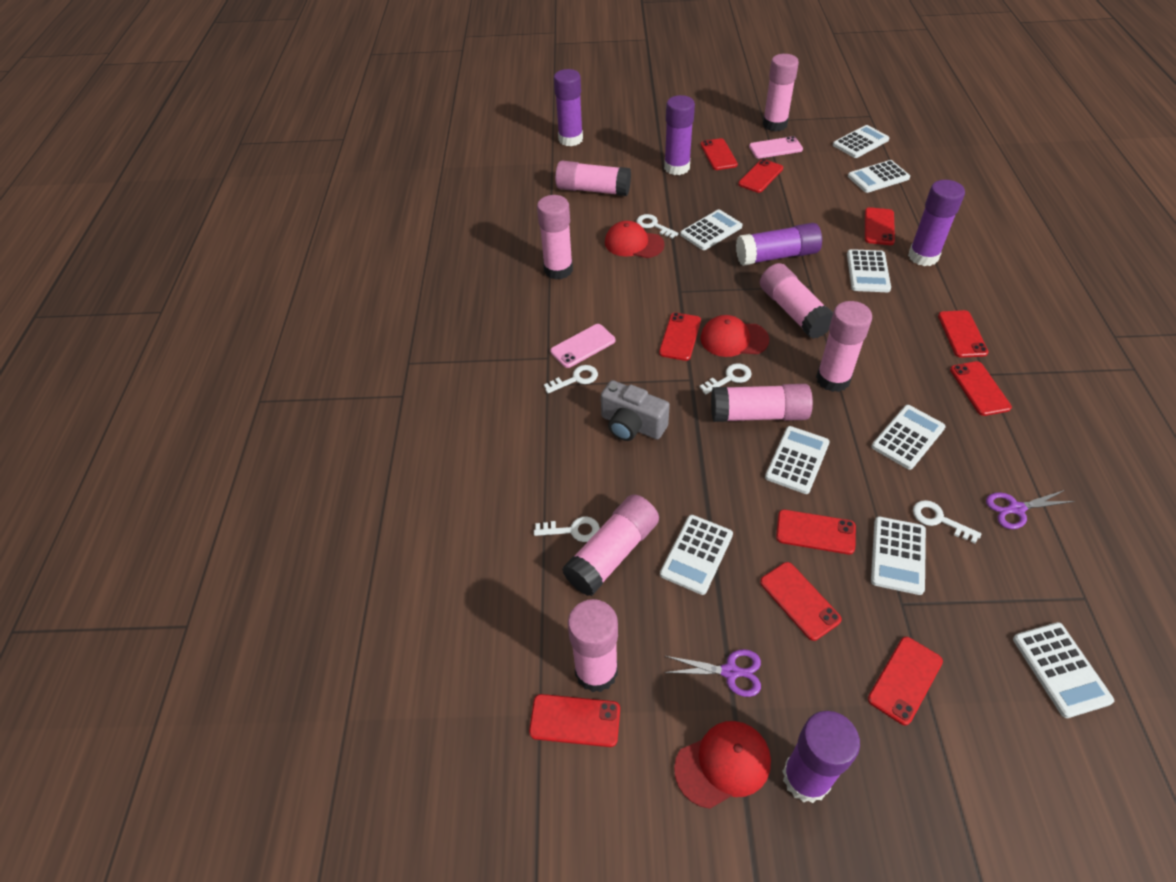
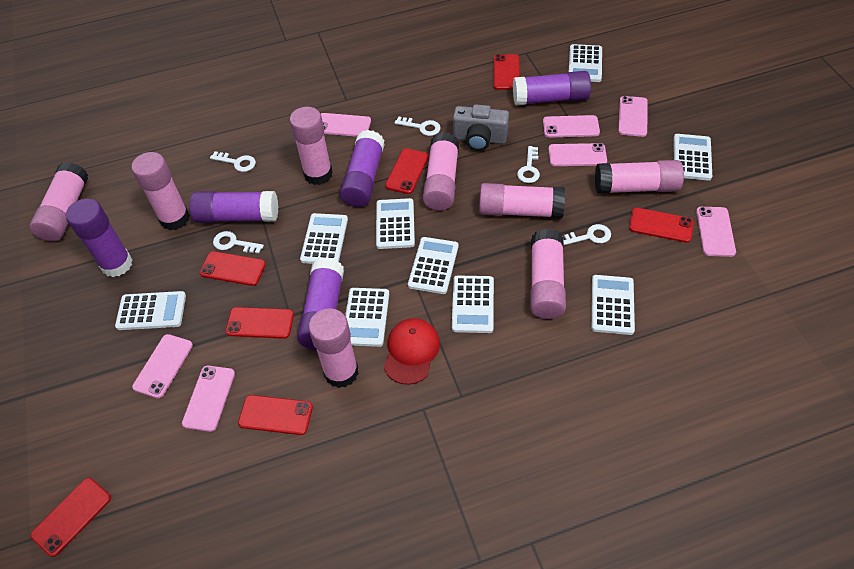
pink phone: [551,324,615,368] [749,136,803,158] = 2 -> [132,334,193,398] [182,366,235,432] [321,113,371,137] [543,115,600,138] [549,143,607,166] [618,96,648,137] [696,207,736,257] = 7
purple scissors: [664,649,761,697] [986,490,1075,529] = 2 -> none = 0
red cap: [605,221,665,258] [674,721,771,809] [700,315,770,357] = 3 -> [384,318,440,385] = 1
red phone: [529,694,620,747] [659,313,701,361] [700,138,738,170] [738,159,783,193] [760,562,842,641] [776,510,856,554] [865,207,895,245] [868,637,943,725] [938,310,988,358] [950,361,1012,416] = 10 -> [31,478,111,557] [200,251,266,286] [225,307,294,339] [238,395,313,435] [385,148,429,194] [494,54,520,90] [629,208,694,243] = 7

